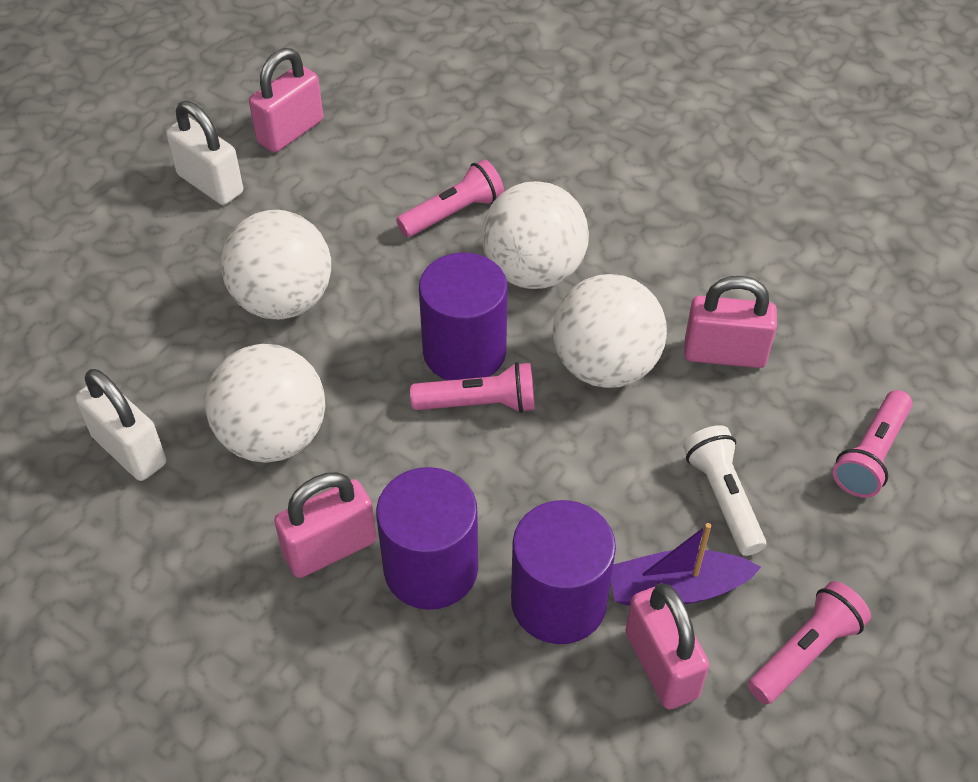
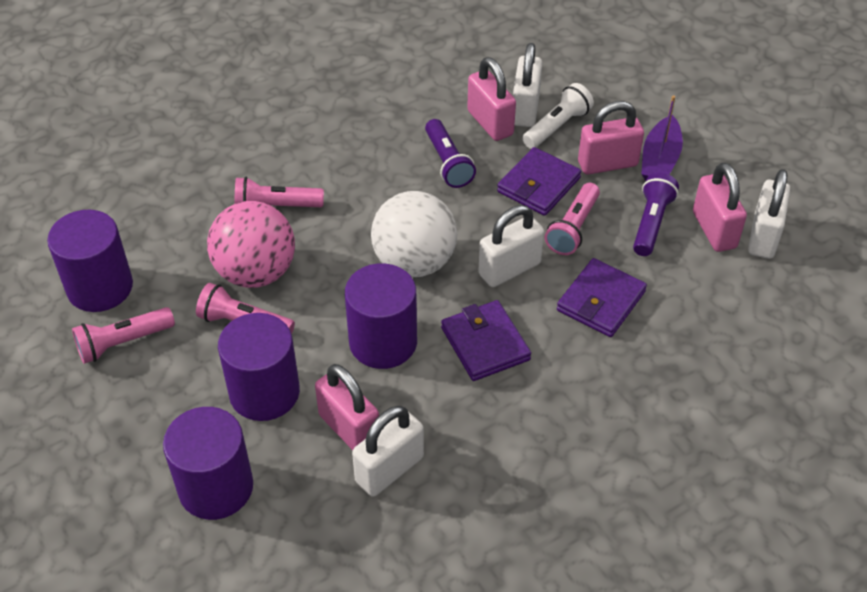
pink ball: none = 0 -> [207,201,295,288] = 1
purple cylinder: [376,467,478,610] [419,253,508,380] [511,500,616,644] = 3 -> [47,210,133,312] [163,407,253,520] [218,313,300,421] [345,263,417,369] = 4
purple flashlight: none = 0 -> [425,119,476,188] [633,173,679,256] = 2
purple wallet: none = 0 -> [441,300,531,381] [497,147,581,216] [557,258,647,337] = 3
white ball: [205,344,325,463] [221,210,331,319] [482,181,589,289] [553,274,667,388] = 4 -> [371,191,457,277] = 1
white padlock: [75,369,166,481] [166,101,243,205] = 2 -> [352,406,424,496] [478,205,544,287] [513,43,542,127] [748,169,791,259] = 4

